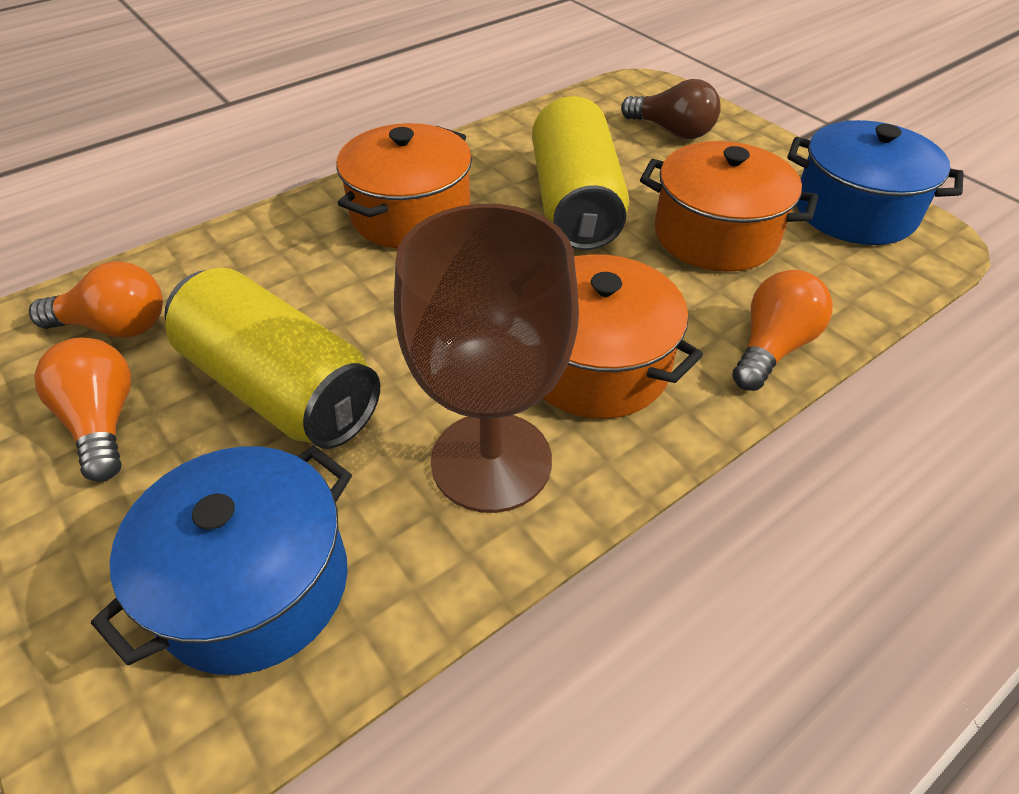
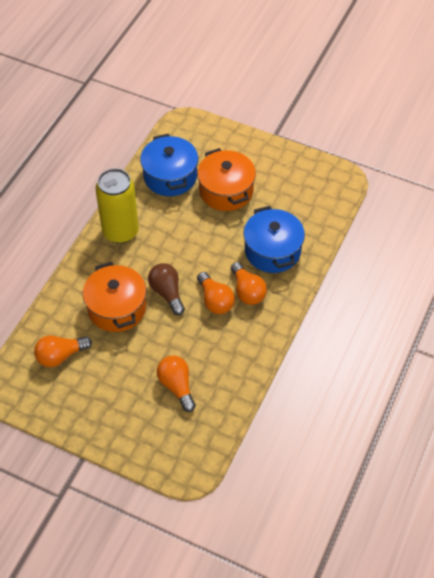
brown goblet: [394,204,579,513] = 1 -> none = 0
orange light bulb: [29,261,163,338] [34,337,131,482] [732,270,833,391] = 3 -> [34,335,92,367] [157,355,196,412] [197,272,235,314] [231,262,267,305] = 4
orange pot: [337,123,472,248] [543,254,703,419] [640,141,818,272] = 3 -> [83,261,146,332] [197,148,256,211] = 2
yellow can: [165,268,380,449] [532,96,629,250] = 2 -> [96,168,139,244] = 1

